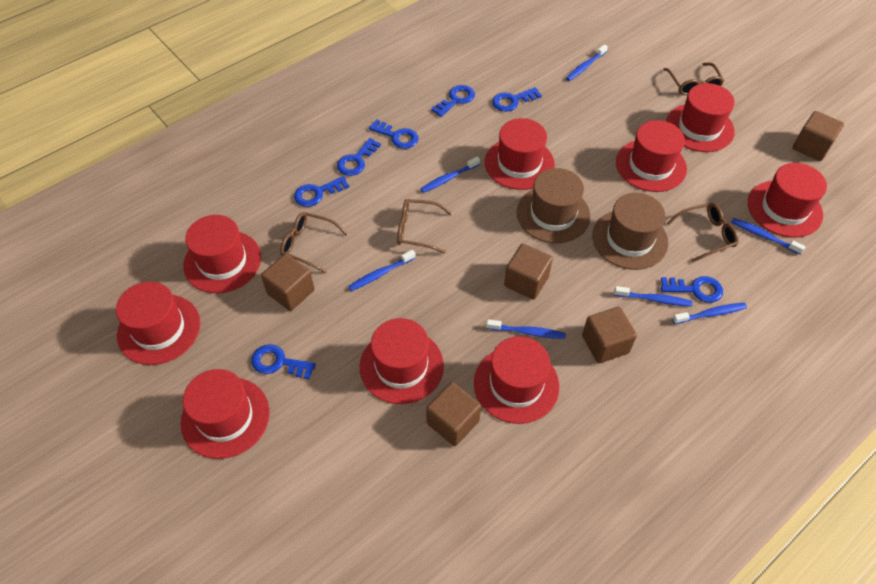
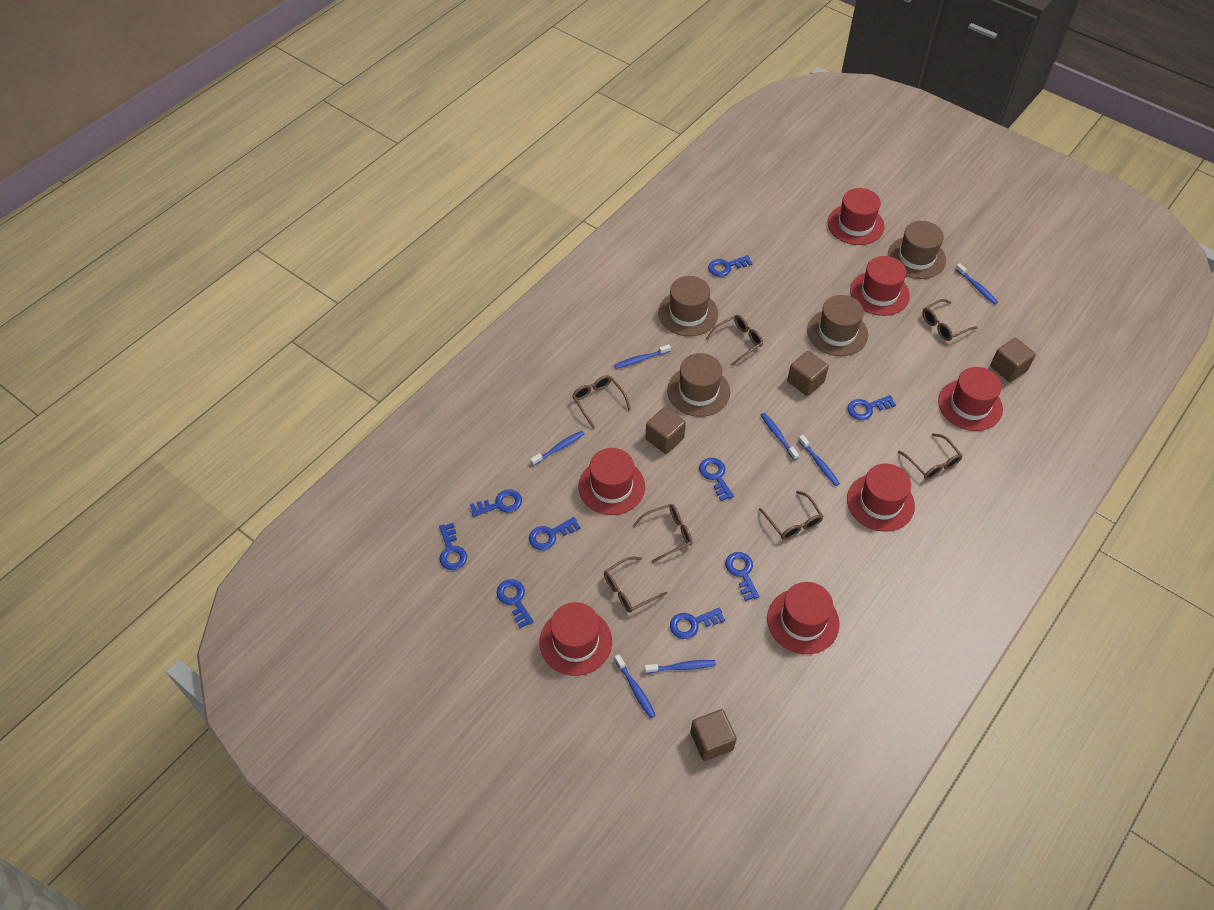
blue key: [251,344,316,379] [294,176,349,207] [337,138,381,176] [369,119,419,149] [431,85,475,117] [492,87,542,112] [661,276,723,303] = 7 -> [439,523,467,570] [470,489,522,517] [496,579,534,628] [529,517,581,550] [670,607,725,639] [699,458,734,501] [708,255,753,277] [725,552,759,601] [847,395,896,420] = 9
brown cube: [261,254,315,311] [426,382,481,446] [504,244,553,300] [582,307,637,363] [793,111,844,161] = 5 -> [645,407,686,454] [690,709,737,761] [787,351,829,396] [990,338,1036,382] = 4
brown glasses: [280,212,348,273] [397,199,452,254] [663,63,724,95] [667,203,739,263] = 4 -> [572,375,631,429] [604,557,667,613] [633,504,693,563] [706,315,763,366] [759,491,823,540] [898,433,963,480] [922,299,978,341] = 7
brown hat: [517,168,591,243] [592,193,668,270] = 2 -> [658,276,718,336] [667,353,730,417] [807,295,868,356] [888,221,946,279] = 4
red hat: [116,281,200,365] [181,369,270,459] [183,215,261,293] [360,318,444,404] [474,336,559,424] [485,118,555,190] [616,120,687,192] [666,83,735,152] [748,163,827,238] = 9 -> [539,602,612,676] [578,448,645,515] [767,582,840,654] [828,188,884,245] [847,464,915,532] [850,256,910,316] [938,367,1003,431] = 7

